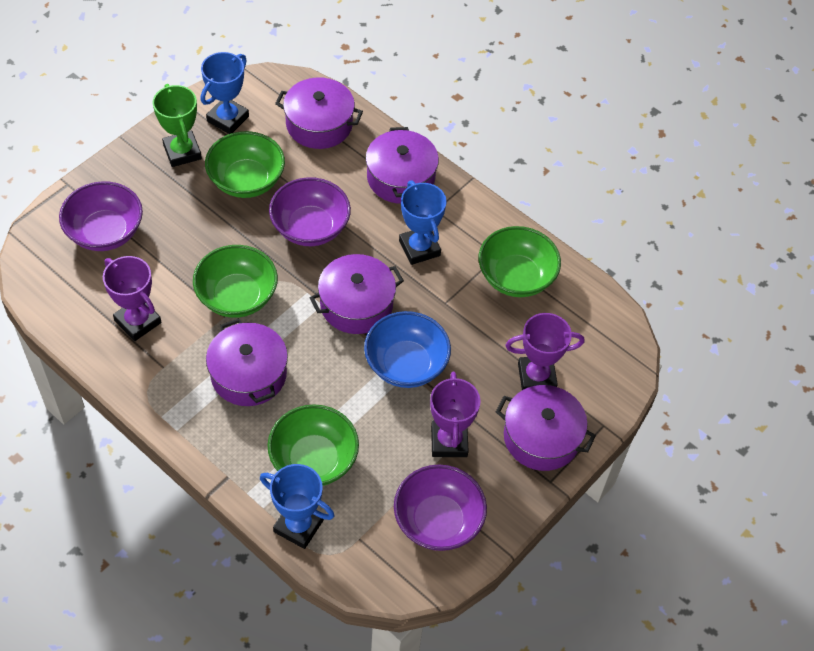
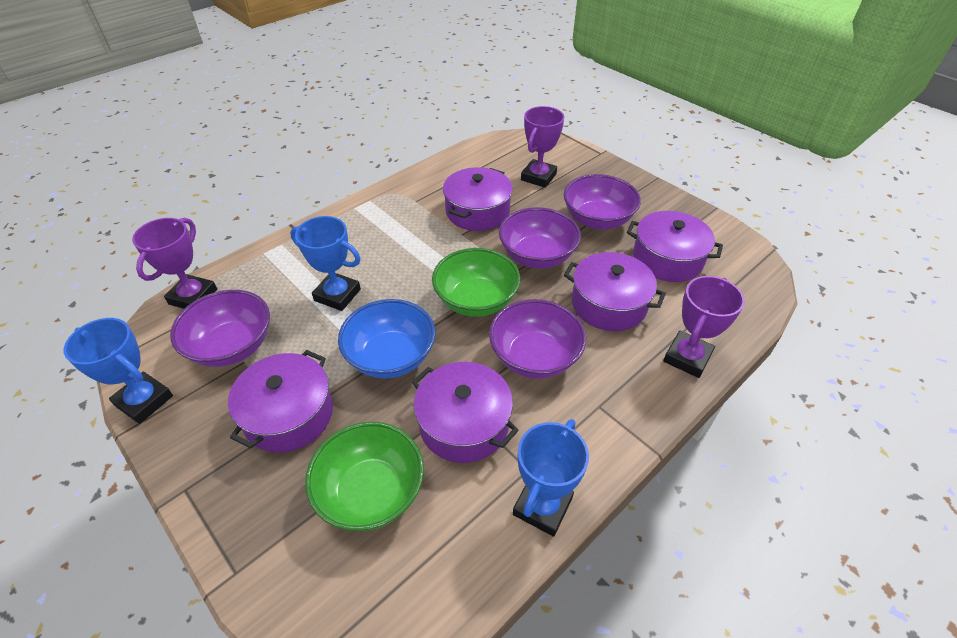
green bowl: [193,245,278,318] [205,131,285,198] [267,404,359,486] [478,226,561,297] = 4 -> [305,422,424,531] [432,248,520,317] = 2
green trophy: [153,84,202,167] = 1 -> none = 0
purple bowl: [59,181,143,251] [269,177,351,246] [394,465,487,551] = 3 -> [170,290,270,367] [489,299,586,379] [499,207,581,268] [564,174,641,229] = 4

